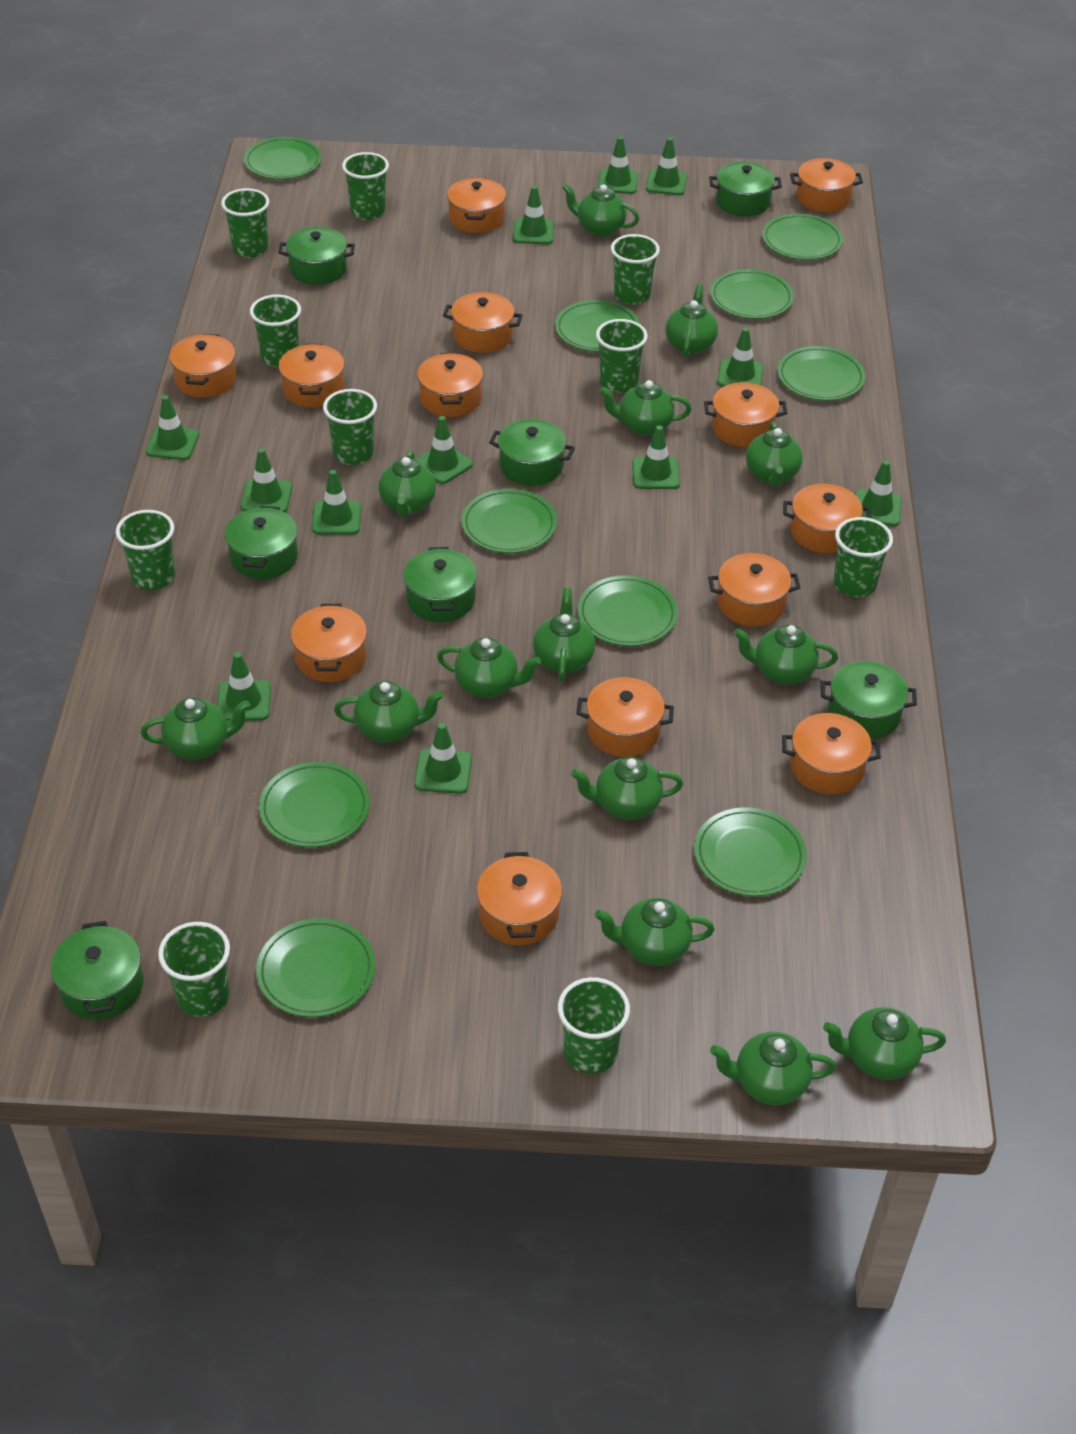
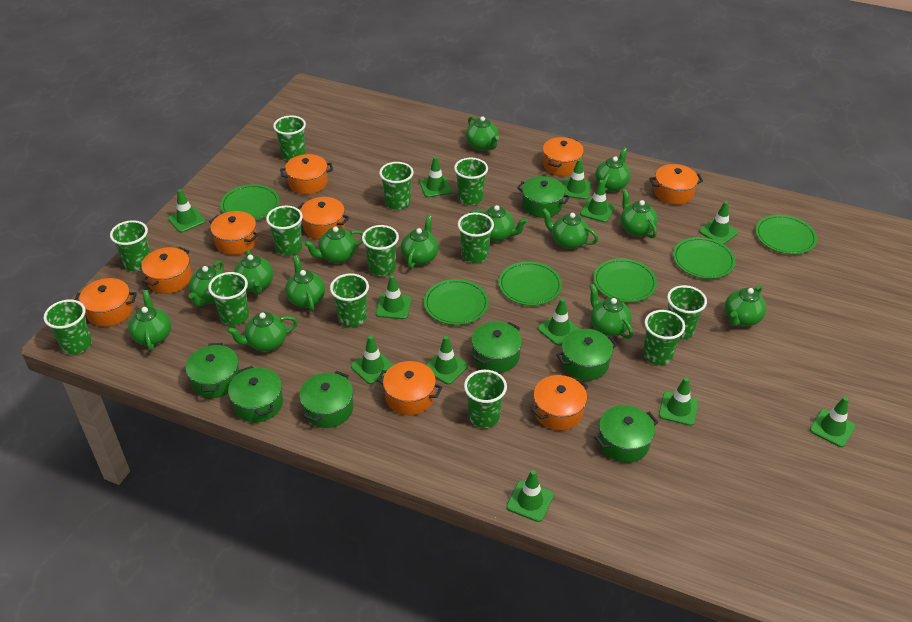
green cup: [116,510,175,590] [158,922,230,1017] [221,188,269,258] [250,294,301,368] [323,389,377,465] [342,152,389,220] [558,977,630,1074] [596,319,648,393] [611,234,660,305] [834,517,893,597] = 10 -> [44,300,92,355] [110,220,150,271] [208,272,249,326] [266,206,303,256] [273,115,306,161] [330,273,369,327] [362,225,399,276] [379,162,414,210] [454,158,488,205] [458,212,494,263] [464,370,507,428] [643,310,685,365] [667,285,707,339] = 13
green plate: [244,137,322,179] [256,918,375,1017] [259,762,370,847] [462,489,557,553] [555,300,640,352] [578,575,678,646] [694,807,807,896] [710,269,794,319] [762,213,843,260] [778,346,866,401] = 10 -> [220,184,279,221] [424,279,489,325] [499,261,562,306] [593,258,657,302] [673,237,736,279] [755,215,817,254] = 6
orange pot: [169,334,237,398] [279,344,345,408] [291,604,367,682] [417,353,483,417] [443,292,523,353] [447,178,506,233] [477,852,562,945] [576,677,674,757] [704,382,787,447] [708,553,800,626] [782,713,881,794] [783,484,870,553] [790,158,863,212] = 13 -> [75,278,137,327] [141,247,192,294] [209,211,259,255] [280,154,333,194] [298,197,349,240] [377,361,442,415] [531,375,588,430] [543,137,584,176] [650,164,703,205] = 9

